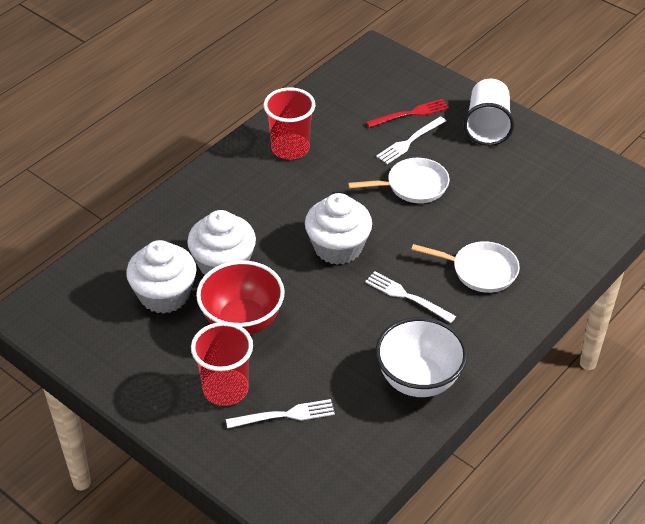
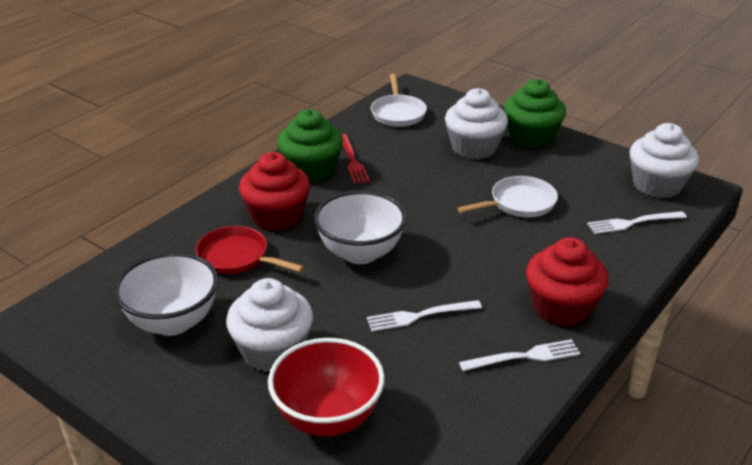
green cupcake: none = 0 -> [277,109,343,183] [504,79,566,149] = 2
red cup: [191,322,253,406] [264,88,315,160] = 2 -> none = 0
red cupcake: none = 0 -> [239,152,310,231] [526,237,609,326] = 2
red pan: none = 0 -> [195,226,304,274] = 1
white bowl: [376,317,468,397] = 1 -> [114,252,218,336] [314,190,407,264] = 2
white cup: [463,79,514,146] = 1 -> none = 0

